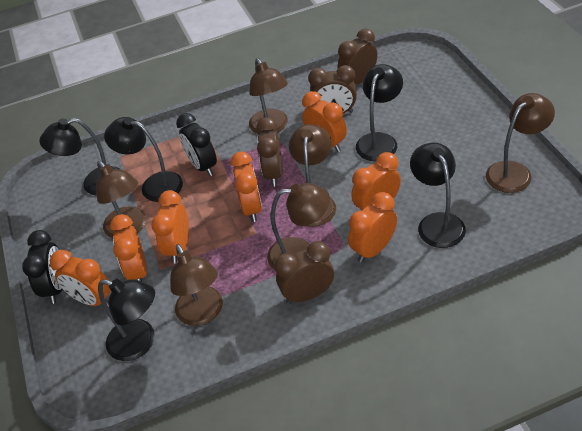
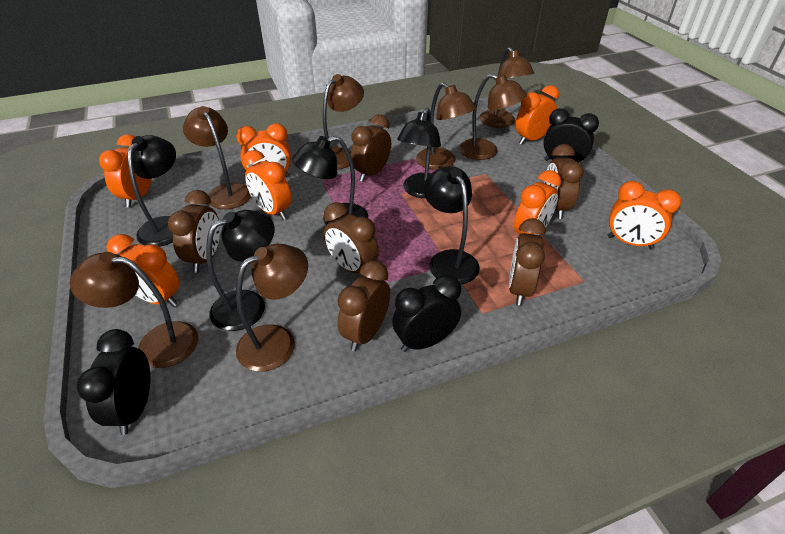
black clock: [22,230,62,304] [176,113,217,176] = 2 -> [77,329,150,435] [392,274,461,352] [544,108,599,166] = 3
brown clock: [257,117,283,187] [274,241,334,304] [308,65,357,113] [338,28,377,84] = 4 -> [168,190,220,272] [324,202,379,273] [337,260,390,351] [351,114,391,182] [509,218,546,305] [545,144,584,219] = 6
brown lamp: [96,161,146,238] [170,244,223,326] [249,58,288,134] [267,183,330,270] [289,124,336,227] [486,93,555,193] = 6 -> [70,252,198,368] [183,106,251,209] [236,244,308,372] [323,74,364,170] [416,83,476,170] [459,74,527,160] [480,47,534,128] = 7

